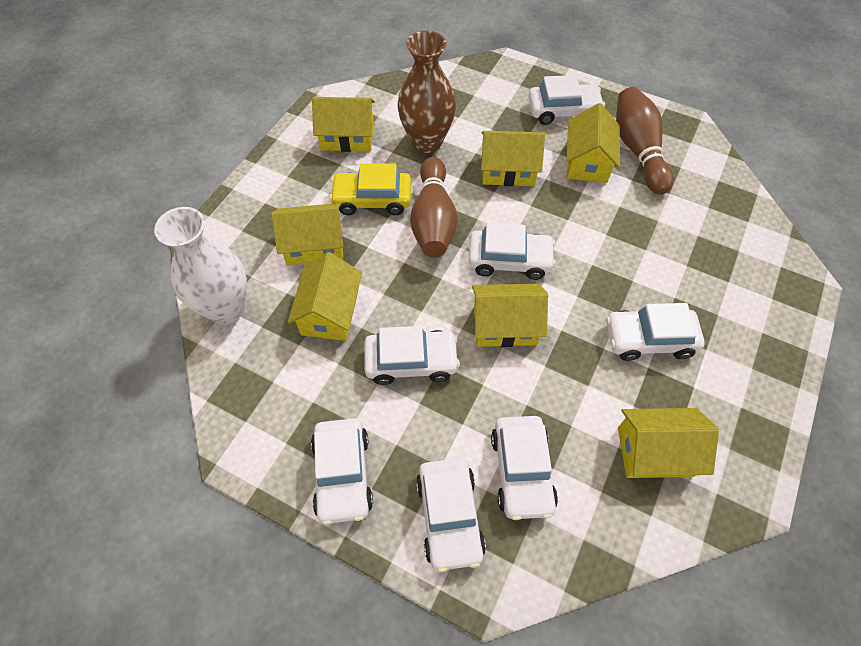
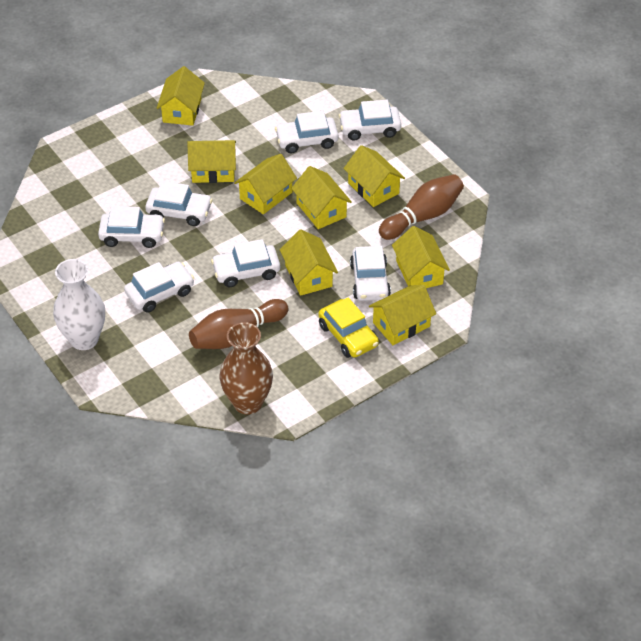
yellow house: [271,203,344,265] [288,252,362,341] [312,97,375,152] [472,284,548,347] [481,131,545,186] [566,103,620,183] [618,408,719,478] = 7 -> [157,66,205,126] [187,140,236,183] [234,154,297,214] [280,229,338,296] [291,166,352,229] [343,145,405,207] [369,285,436,345] [392,226,450,288] = 8

